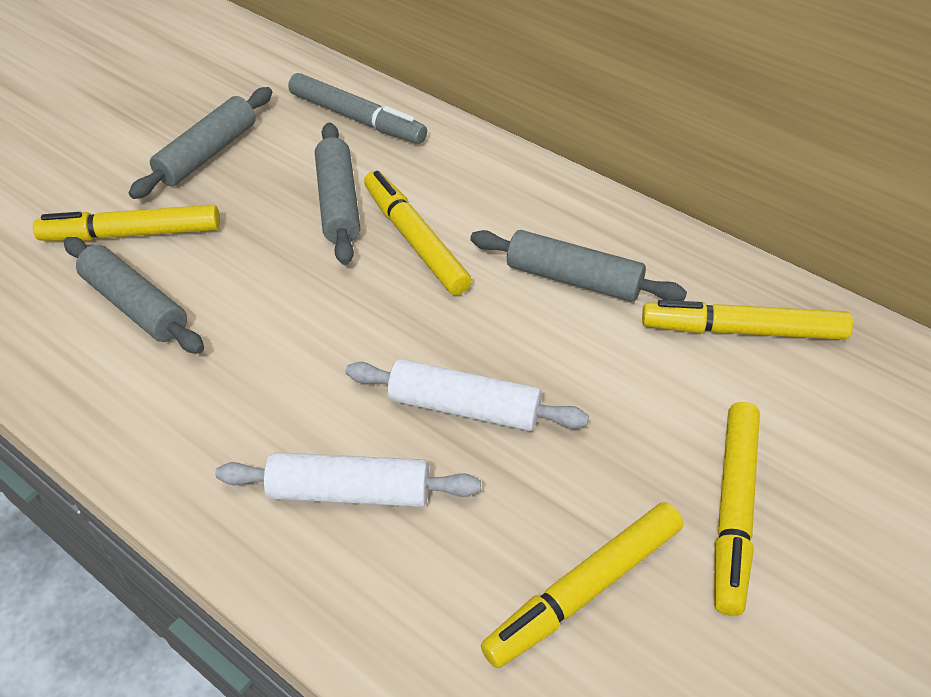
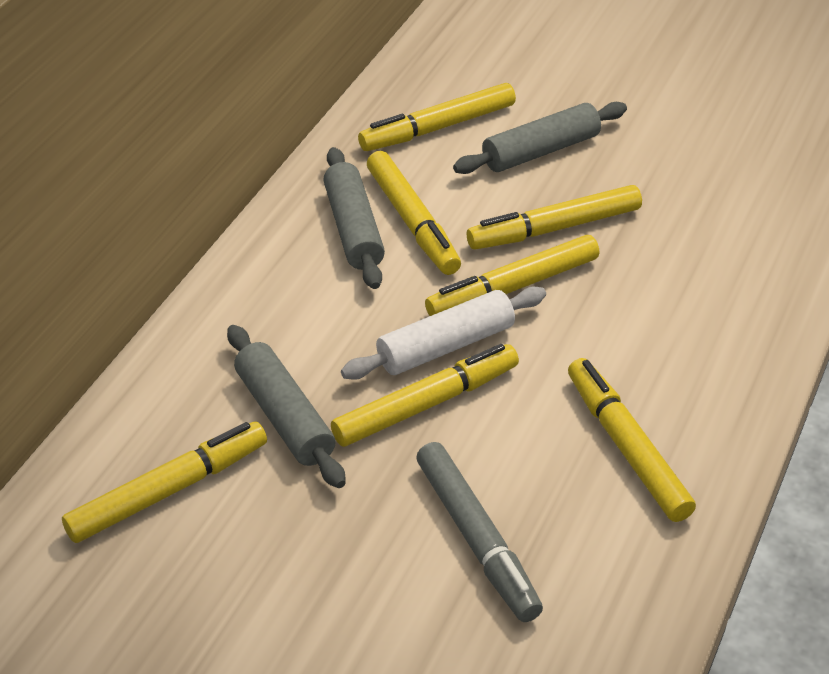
grey rolling pin: [64,237,204,354] [129,87,272,199] [315,123,360,265] [470,230,687,302] = 4 -> [227,325,346,488] [324,147,385,289] [453,102,627,174] = 3
white rolling pin: [215,452,481,507] [346,359,589,431] = 2 -> [341,287,546,380] = 1
yellow marker: [33,205,220,241] [364,171,472,295] [481,502,683,668] [642,300,853,340] [714,402,760,616] = 5 -> [62,422,267,543] [331,344,519,447] [358,83,516,151] [367,151,461,275] [425,235,599,316] [467,185,642,250] [568,358,696,522] = 7

